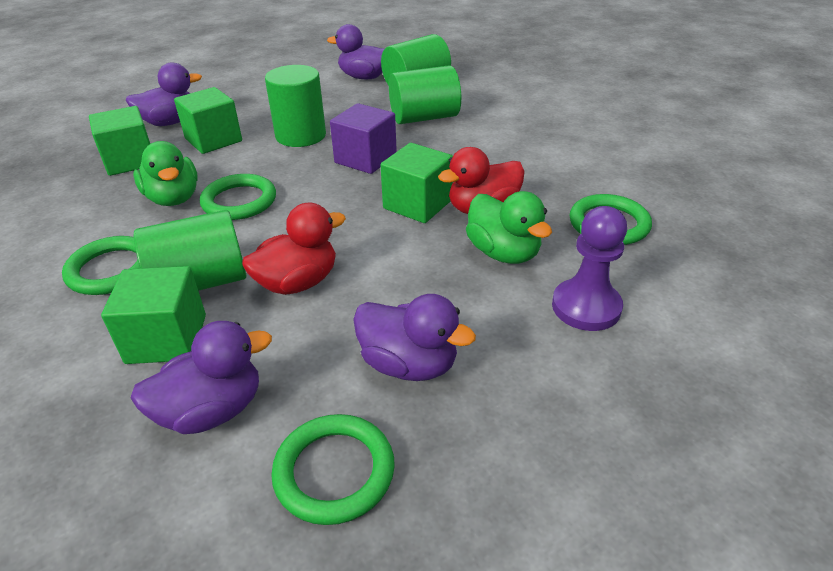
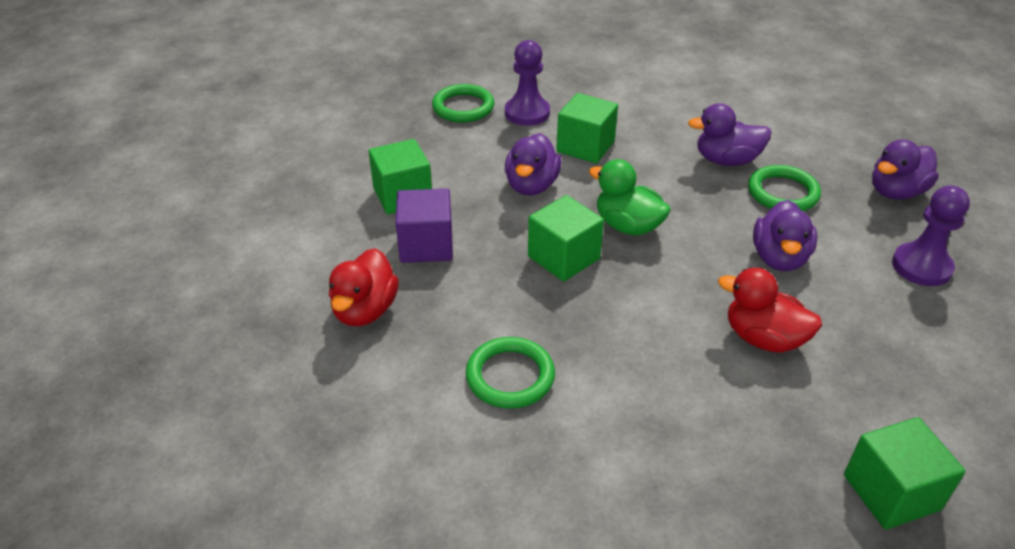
green cylinder: [134,210,246,291] [265,65,326,147] [381,34,451,86] [389,65,461,124] = 4 -> none = 0
green duck: [133,141,198,206] [466,191,552,264] = 2 -> [589,159,671,236] = 1
green ring: [62,236,140,295] [200,174,276,220] [271,414,395,525] [570,194,652,245] = 4 -> [432,84,494,122] [466,337,555,409] [748,165,821,211] = 3
purple pawn: [552,206,627,331] = 1 -> [505,40,550,126] [892,185,970,286] = 2

